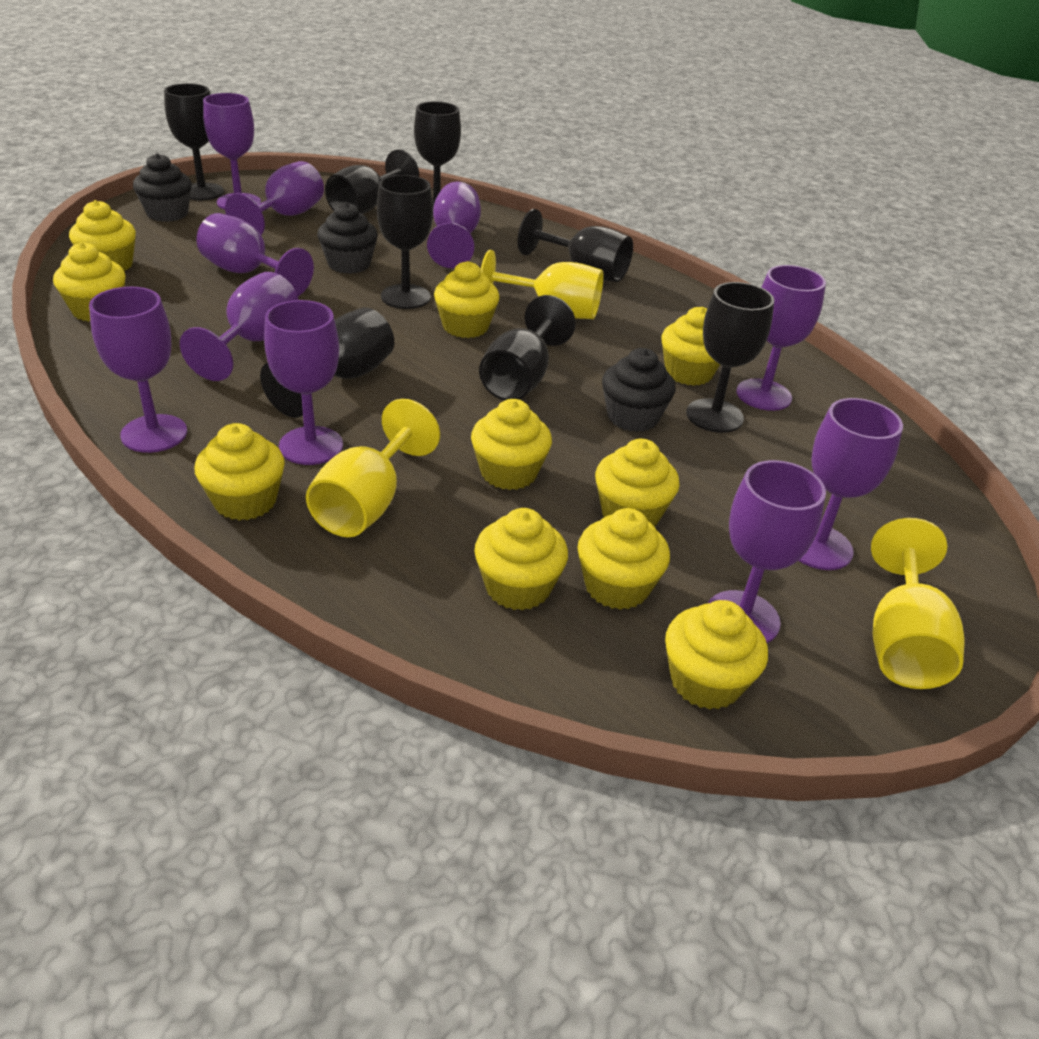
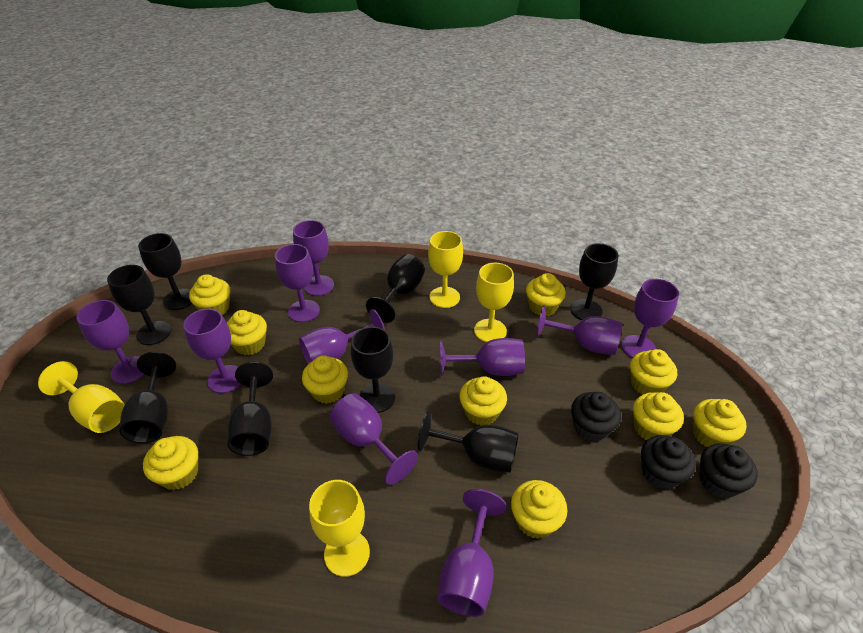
yellow goblet: [306,399,440,537] [481,250,604,319] [871,518,964,689] = 3 -> [38,361,125,433] [309,480,370,577] [428,231,463,308] [474,263,514,342] = 4

